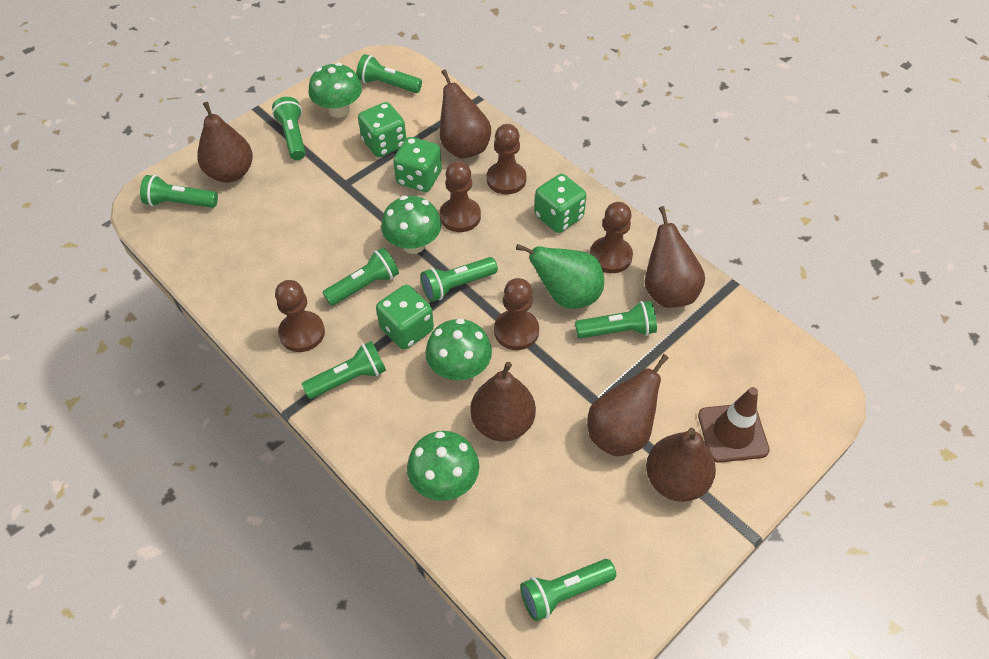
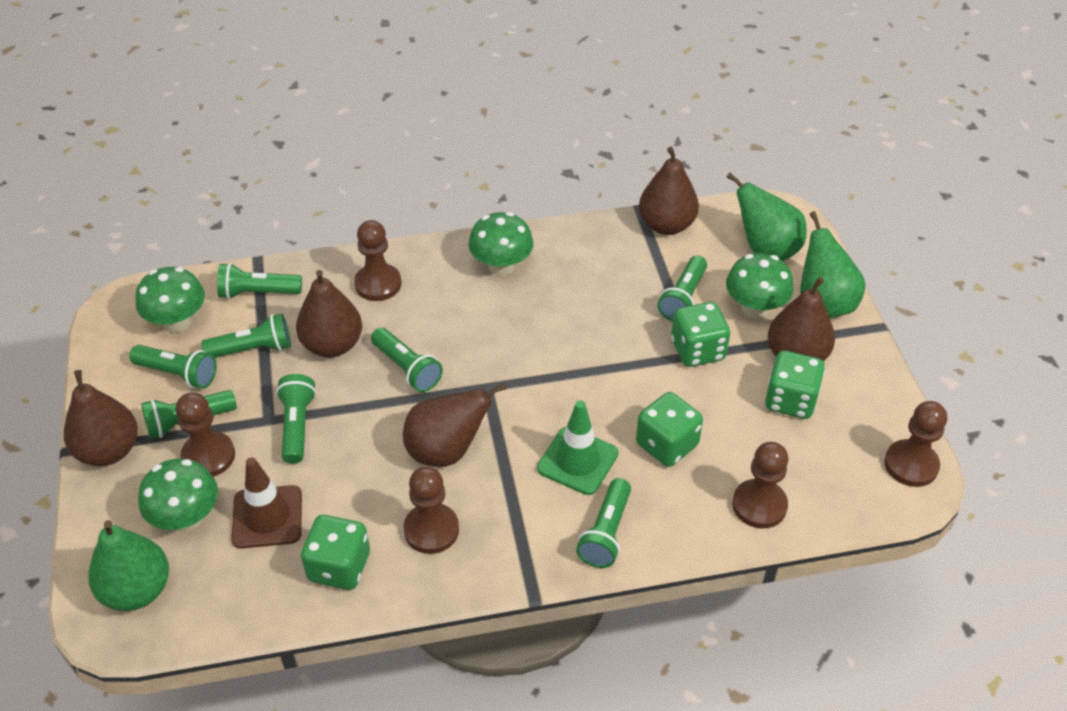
brown pear: [197,102,253,183] [440,69,491,159] [470,362,536,441] [587,354,669,456] [645,206,705,308] [646,428,716,502] = 6 -> [64,370,138,466] [296,270,362,357] [403,383,506,467] [639,147,699,235] [768,277,835,361] = 5
green pear: [516,244,604,309] = 1 -> [88,520,169,611] [726,173,807,261] [800,211,866,318] = 3
green traffic cone: none = 0 -> [537,400,618,495] = 1

